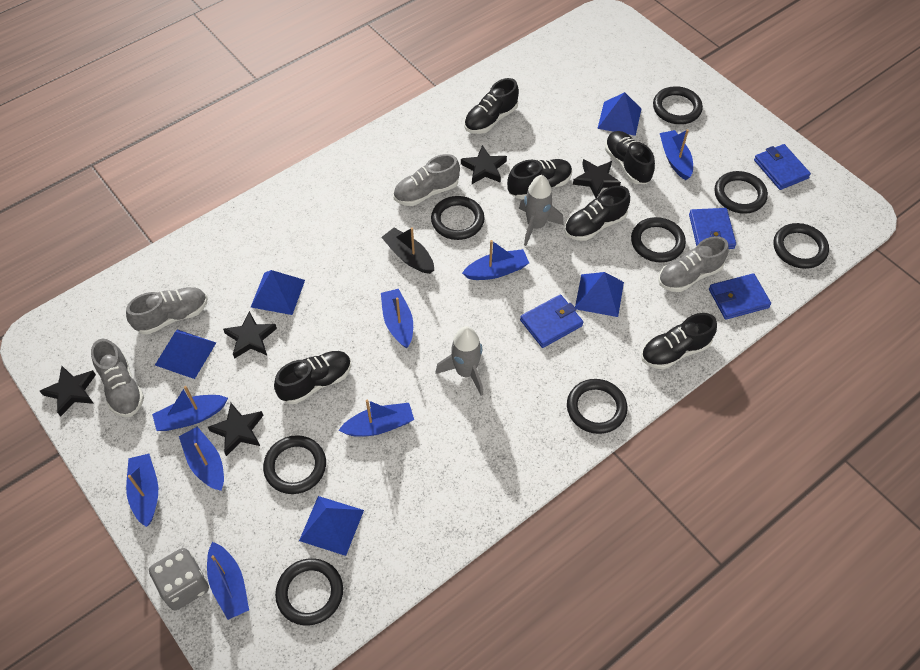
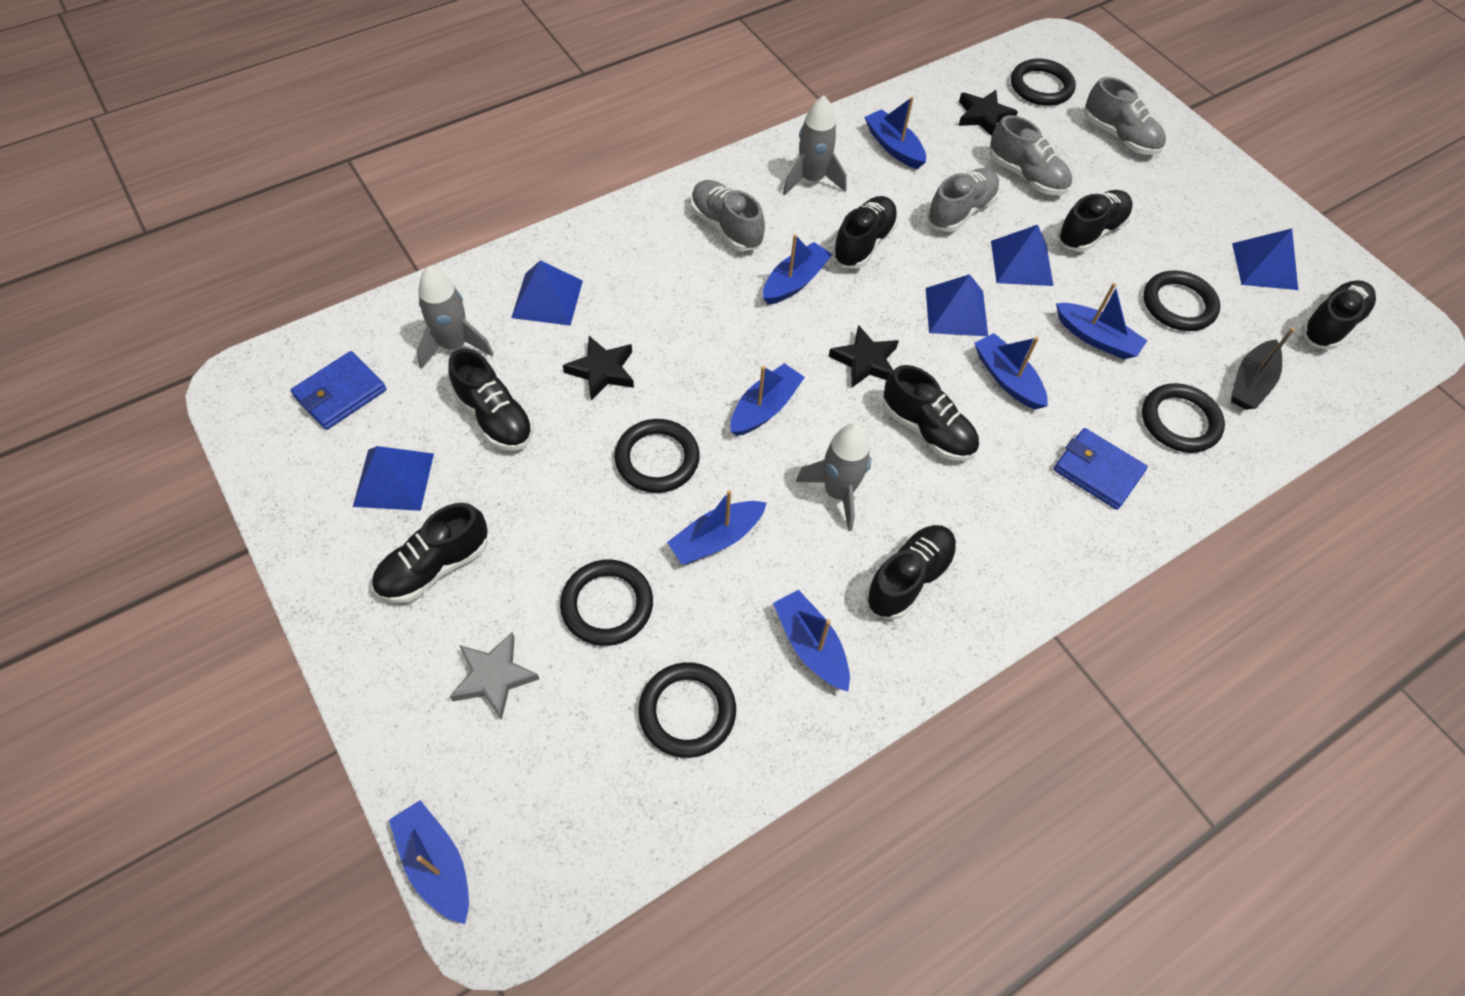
black ring: [263,435,326,494] [275,558,343,625] [431,196,485,240] [567,379,627,434] [631,217,686,263] [653,86,703,124] [714,171,768,214] [773,223,829,269] = 8 -> [560,560,653,646] [614,419,700,493] [638,662,736,758] [1011,59,1076,106] [1142,383,1225,453] [1143,270,1220,331] = 6
black shoe: [274,351,351,404] [464,78,519,134] [507,159,572,199] [564,186,630,241] [605,131,655,184] [641,313,717,370] = 6 -> [372,503,488,603] [448,348,534,451] [832,196,898,269] [866,525,957,620] [883,365,979,461] [1057,190,1133,252] [1301,280,1376,350] = 7
black star: [40,366,96,417] [208,403,264,456] [223,311,277,359] [461,145,507,184] [573,159,621,198] = 5 -> [563,336,634,401] [829,325,899,388] [958,90,1018,136] = 3
blue wallet: [520,294,583,348] [689,208,736,249] [709,273,771,320] [754,144,811,190] = 4 -> [291,351,386,430] [1054,428,1148,510] = 2
grey dice: [149,548,209,610] = 1 -> none = 0
grey rocket: [436,326,483,396] [519,175,564,246] = 2 -> [417,266,494,369] [783,96,847,195] [796,423,871,531] = 3
grey star: none = 0 -> [449,632,539,720] = 1

